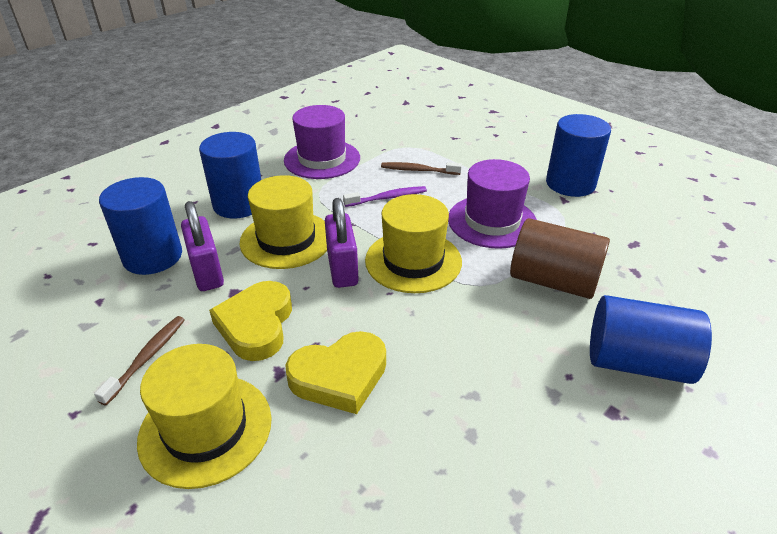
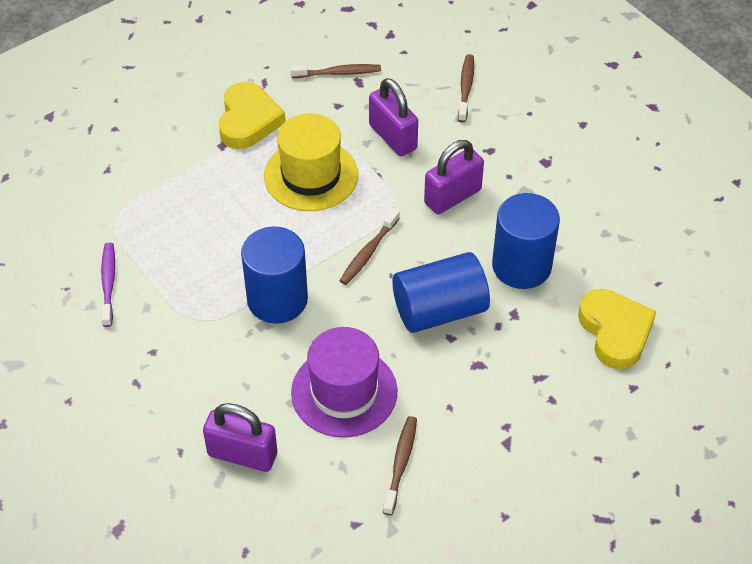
blue cylinder: [99,177,182,275] [199,132,261,218] [546,114,611,197] [590,295,712,384] = 4 -> [241,226,308,324] [392,252,490,333] [492,193,560,289] = 3
brown cylinder: [510,218,610,299] = 1 -> none = 0
brown toothbrush: [94,316,185,406] [381,162,462,175] = 2 -> [290,64,381,78] [340,209,400,285] [383,416,417,515] [458,54,474,122] = 4
purple hat: [284,105,360,179] [448,159,537,249] = 2 -> [291,327,397,438] = 1
purple padlock: [181,201,224,291] [325,198,359,288] = 2 -> [203,403,277,472] [369,78,418,156] [424,140,484,214] = 3
yellow hat: [137,344,272,489] [240,175,327,269] [365,194,462,293] = 3 -> [264,113,358,211] = 1

